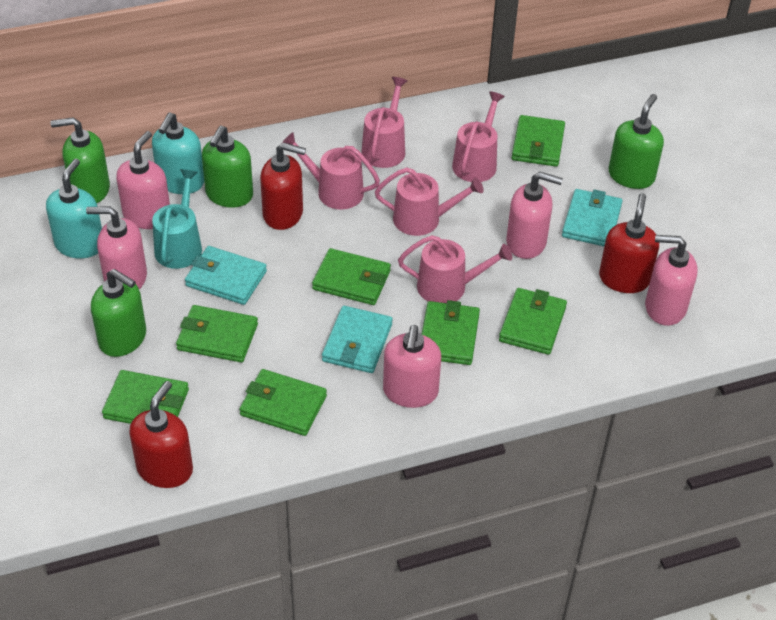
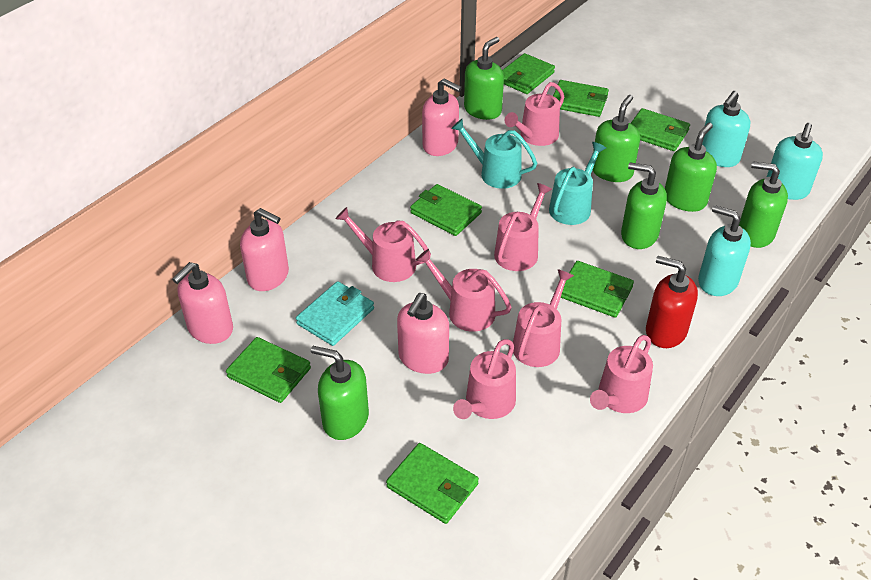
green soap dispenser: [51,117,110,203] [91,269,146,357] [202,126,253,208] [609,94,664,189] = 4 -> [311,346,369,440] [464,37,504,120] [593,95,640,182] [621,163,667,249] [665,123,717,212] [739,161,788,248] = 6
pink soap dispenser: [86,206,147,289] [116,131,170,229] [383,325,441,408] [506,172,563,259] [645,235,698,326] = 5 -> [172,262,233,344] [240,208,289,291] [397,293,449,374] [422,78,462,156] = 4
pink watering can: [282,132,380,210] [361,77,407,168] [375,167,483,236] [398,235,512,303] [452,91,505,182] = 5 -> [336,207,431,282] [416,249,512,332] [453,339,516,419] [494,183,552,271] [505,82,564,146] [513,269,574,367] [590,335,653,413] = 7
red soap dispenser: [129,381,193,488] [260,142,306,230] [599,193,659,293] = 3 -> [646,256,698,348] = 1
turquoise soap dispenser: [46,159,102,258] [152,112,204,194] = 2 -> [698,205,751,296] [702,91,750,167] [767,123,823,200] = 3
turquoise wallet: [185,246,267,305] [322,306,392,373] [562,189,622,246] = 3 -> [296,281,374,346] = 1
turquoise watering can: [152,169,202,269] = 1 -> [451,119,537,189] [549,142,606,225] = 2

